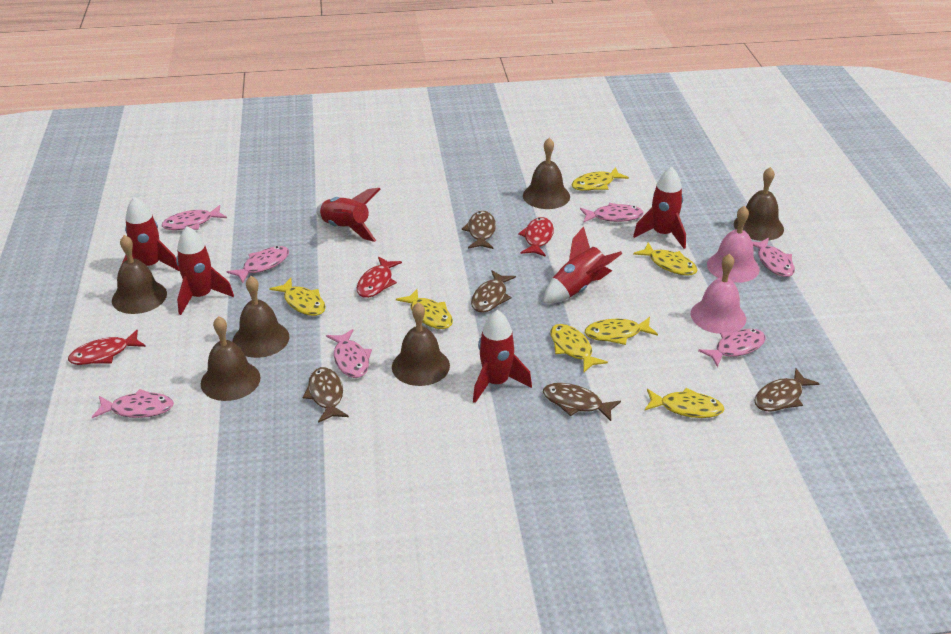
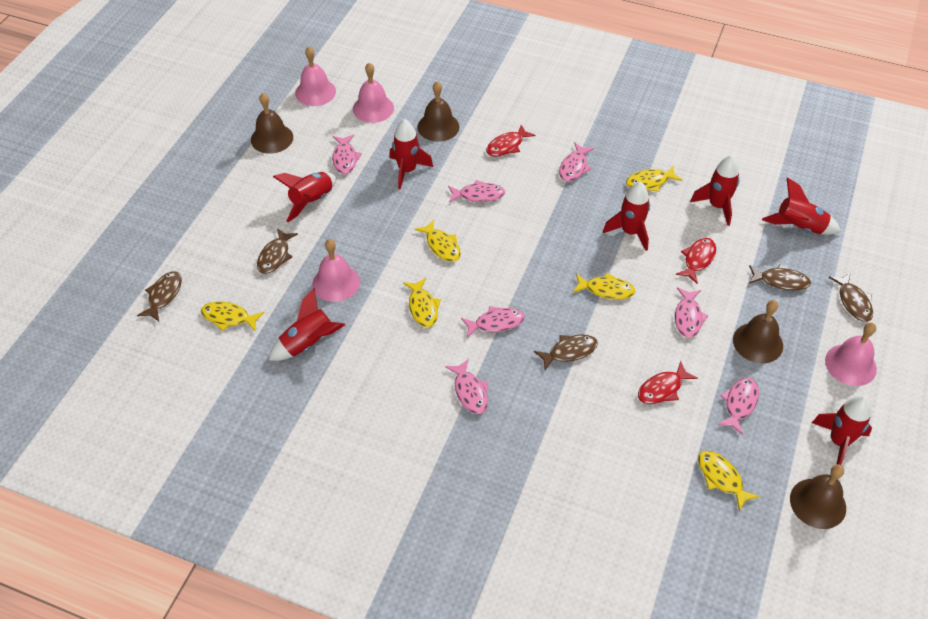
brown bell: [112,235,167,314] [201,316,261,401] [232,276,290,358] [392,302,450,386] [523,138,570,209] [734,167,784,241] = 6 -> [251,93,293,154] [417,81,459,142] [733,300,783,363] [790,464,846,529] = 4
pink bell: [691,254,746,334] [707,206,760,283] = 2 -> [295,47,336,106] [312,239,360,302] [353,63,394,123] [825,322,877,386] = 4
red rocket: [122,197,179,271] [176,226,234,315] [316,188,381,242] [473,310,532,403] [543,226,622,303] [633,167,686,249] = 6 -> [269,288,345,361] [273,172,336,222] [389,119,433,190] [603,182,650,251] [690,155,740,226] [762,178,841,235] [812,395,872,465] = 7
yellow fish: [270,278,326,316] [396,289,453,329] [550,324,608,372] [572,167,629,191] [585,317,658,345] [633,243,698,276] [645,388,724,418] = 7 -> [201,301,264,331] [403,278,441,327] [415,219,461,262] [573,273,635,300] [626,165,683,192] [698,451,760,511] = 6

